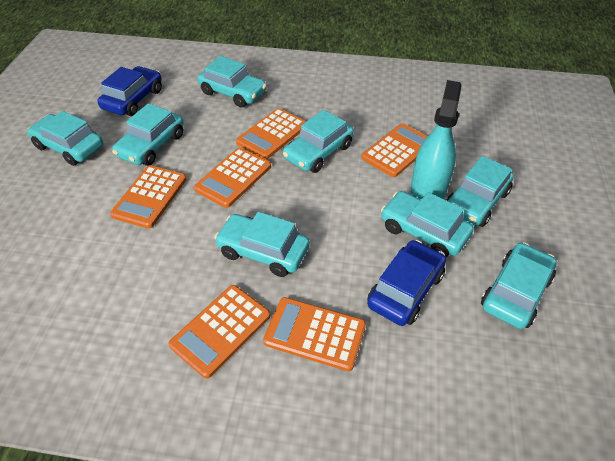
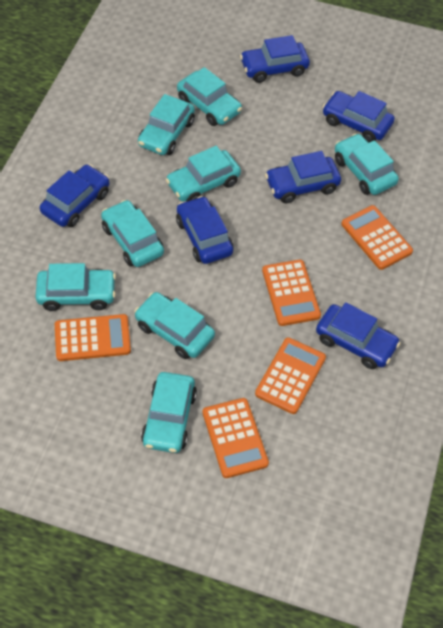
blue car: [97,66,162,116] [367,240,446,326] = 2 -> [40,164,110,227] [176,196,233,264] [240,35,310,83] [265,151,341,203] [316,302,401,369] [323,91,395,142] = 6
orange calculator: [110,165,187,229] [169,285,270,379] [194,148,271,208] [236,108,306,159] [263,297,366,371] [362,123,428,177] = 6 -> [55,314,131,361] [203,398,269,478] [255,337,326,414] [262,260,321,326] [341,205,413,270] = 5
turquoise spray bottle: [411,80,462,200] = 1 -> none = 0

